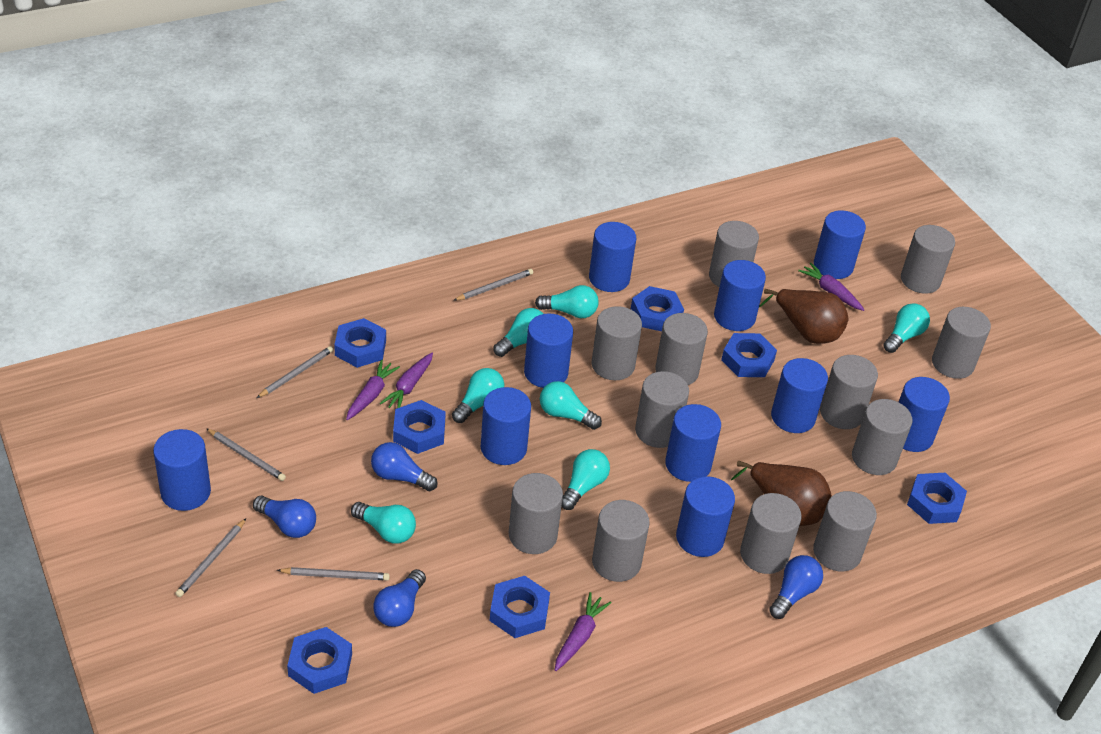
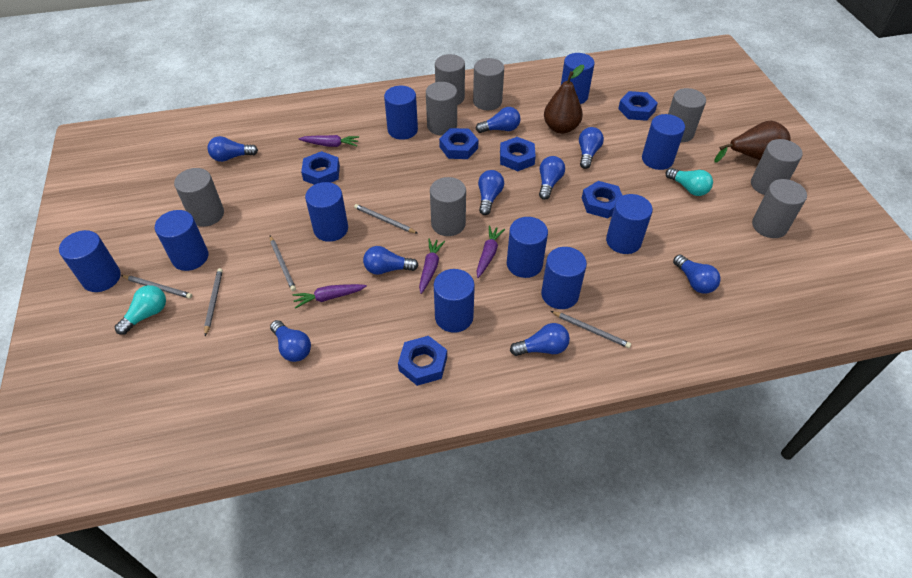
blue light bulb: [253,496,316,538] [371,442,438,491] [373,569,426,627] [769,555,823,619] = 4 -> [207,136,258,162] [270,320,311,362] [363,246,419,275] [476,107,521,133] [478,170,504,215] [510,323,570,356] [539,156,565,200] [579,127,604,169] [673,254,721,294] = 9
blue nut: [287,627,352,694] [334,318,386,368] [393,400,446,454] [490,576,550,638] [631,286,684,331] [721,333,777,377] [907,473,967,524] = 7 -> [301,151,340,185] [398,336,447,386] [439,128,478,159] [500,137,536,171] [582,181,623,218] [618,91,658,121] = 6
grey cylinder: [509,473,563,554] [591,306,642,380] [592,500,650,582] [635,371,689,448] [655,313,708,385] [709,221,759,287] [740,493,802,574] [813,491,877,571] [820,355,878,429] [852,399,912,475] [901,225,955,294] [932,307,991,379] = 12 -> [174,168,224,227] [426,82,457,135] [430,177,466,236] [435,54,465,105] [473,58,504,110] [668,88,706,142] [751,139,803,195] [752,179,807,238] = 8
turquoise light bulb: [351,502,416,544] [452,368,504,423] [493,308,543,357] [535,285,599,318] [540,381,602,430] [561,449,610,510] [883,303,930,353] = 7 -> [115,285,166,335] [665,168,713,196] = 2

